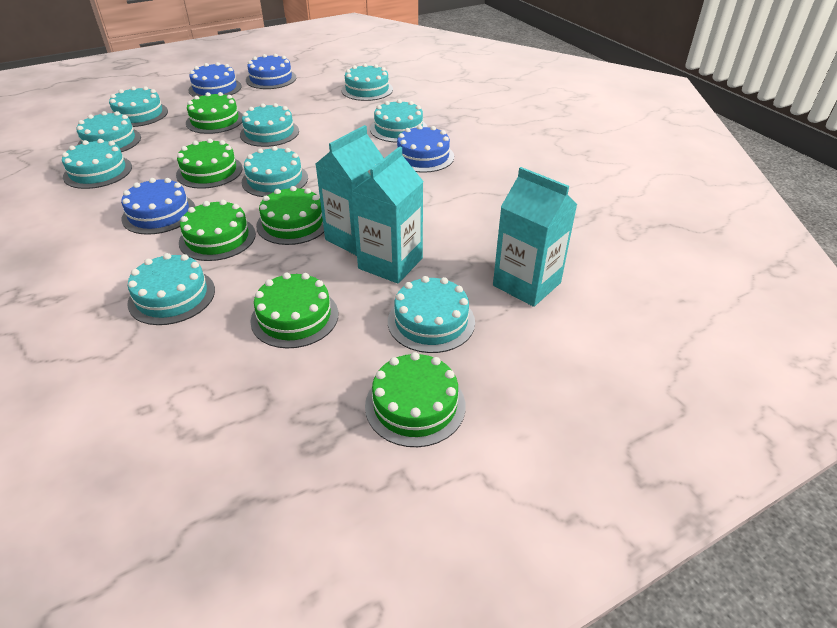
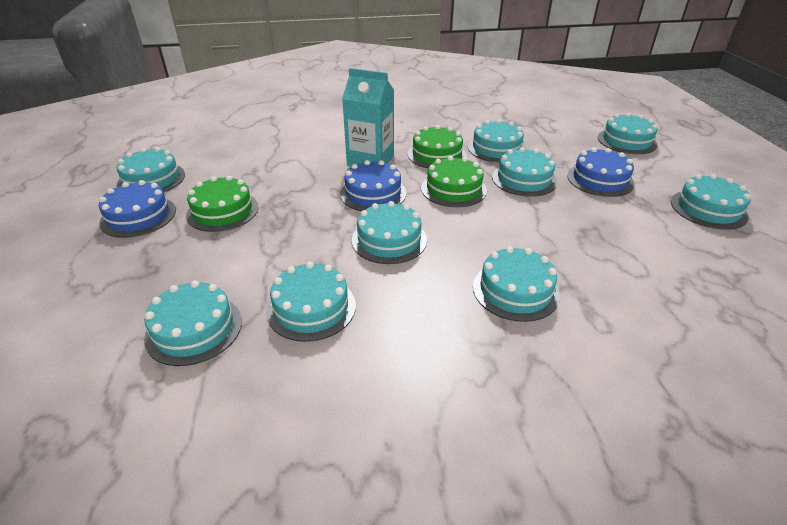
blue cake: [121,178,196,235] [188,62,241,97] [246,54,296,89] [397,125,454,173] = 4 -> [99,180,176,238] [340,160,406,211] [567,148,634,197] = 3
green cake: [176,138,243,189] [179,200,256,261] [186,92,242,134] [250,273,338,348] [256,186,324,245] [365,352,466,447] = 6 -> [186,176,259,232] [408,125,467,168] [421,156,487,207] = 3
turquoise carton: [316,125,384,256] [352,146,424,284] [493,167,578,307] = 3 -> [342,68,394,167] = 1

